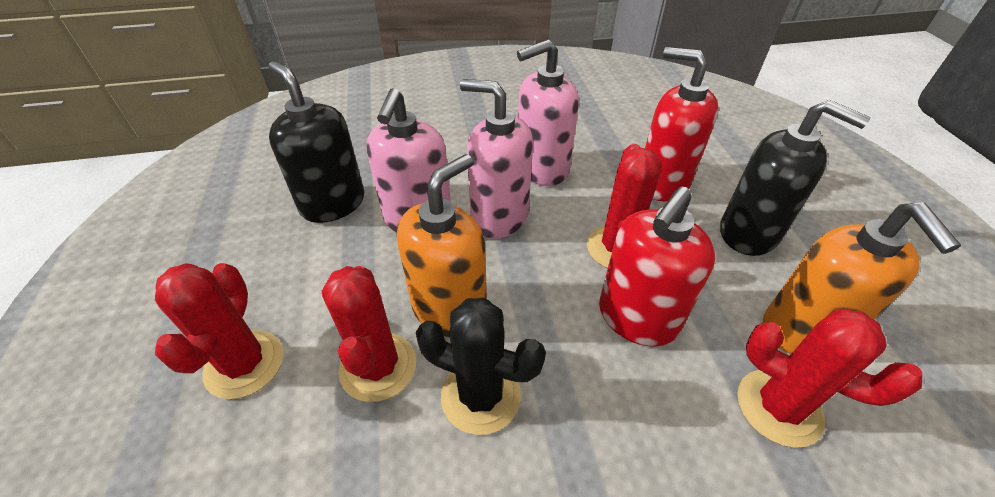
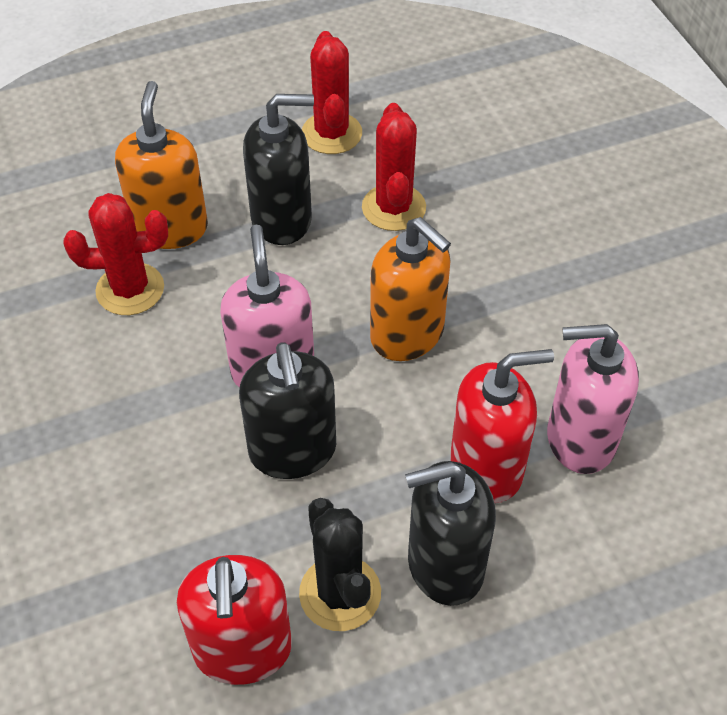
black soap dispenser: [268,61,364,223] [720,100,871,256] = 2 -> [239,342,336,479] [243,94,314,245] [405,461,496,606] = 3
pink soap dispenser: [366,88,451,233] [460,79,533,239] [517,39,579,186] = 3 -> [220,225,314,388] [547,324,639,474] = 2
red cactus: [155,263,283,399] [322,266,416,402] [587,144,662,268] [737,309,922,448] = 4 -> [63,193,168,315] [302,31,362,154] [362,103,426,231] = 3

